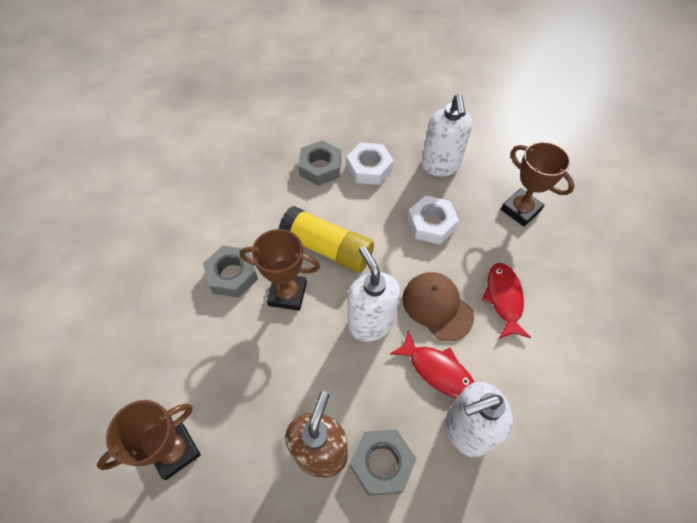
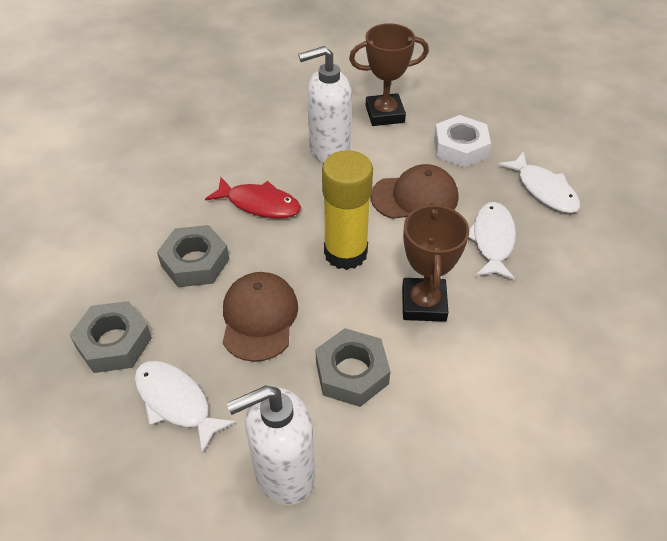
brown cap: [402,272,474,341] = 1 -> [223,272,298,362] [371,164,458,219] = 2
brown soap dispenser: [285,391,348,478] = 1 -> none = 0
brown trophy: [97,400,201,480] [240,229,320,311] [501,142,575,227] = 3 -> [349,23,429,126] [402,202,469,322] = 2
red fish: [390,330,475,398] [482,263,531,339] = 2 -> [205,177,301,219] = 1
white fish: none = 0 -> [134,361,236,454] [468,202,516,280] [498,152,580,213] = 3
white nut: [347,142,394,185] [407,196,459,245] = 2 -> [434,115,491,168] = 1
white soap dispenser: [348,246,400,341] [422,94,473,176] [446,382,513,457] = 3 -> [227,385,315,505] [298,46,352,163] = 2

